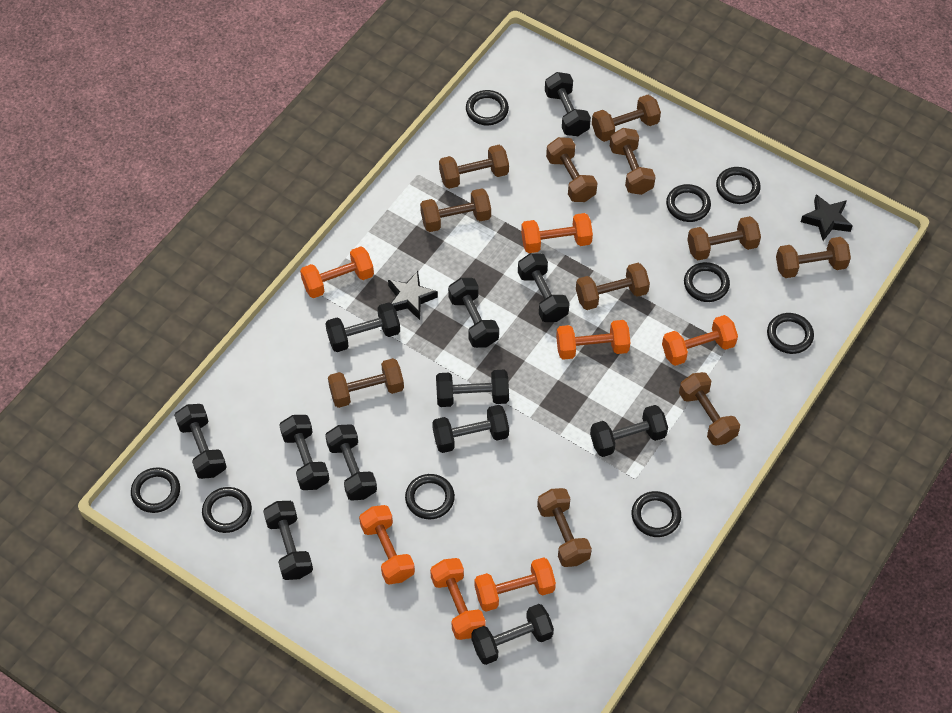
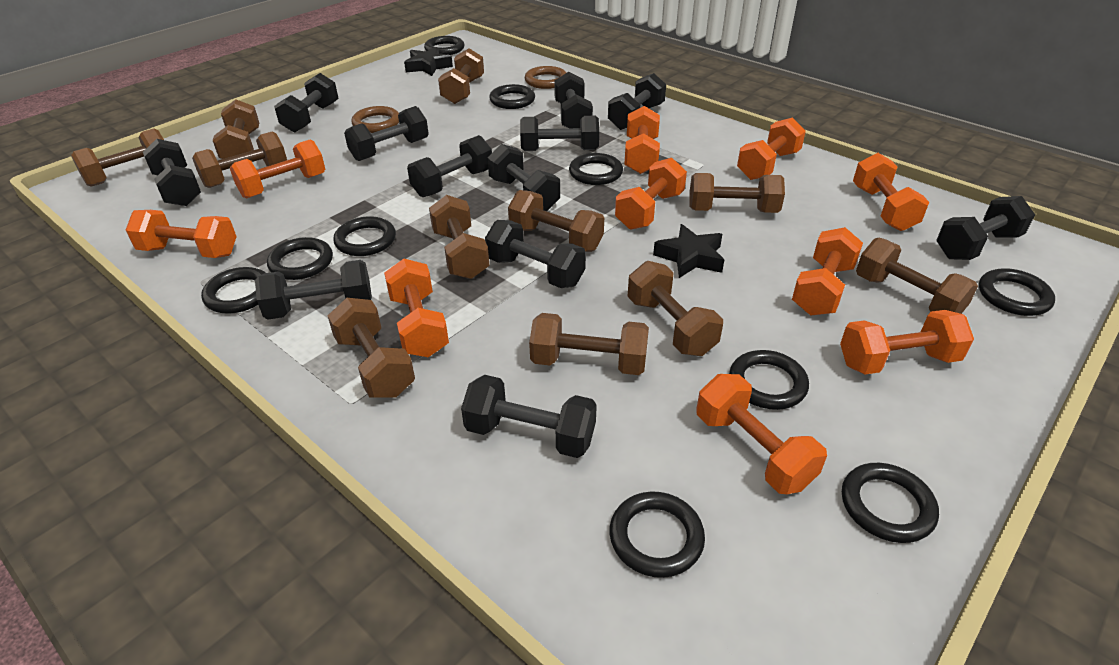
black ring: [131,468,180,513] [202,487,252,533] [405,474,455,519] [466,90,509,125] [632,491,681,537] [666,184,711,222] [684,262,730,302] [716,167,761,204] [767,313,814,354] = 9 -> [201,267,266,314] [267,237,333,280] [333,216,396,256] [424,36,464,55] [489,84,535,109] [569,153,623,185] [609,491,705,578] [729,350,809,410] [842,463,939,543] [979,268,1055,316] = 10
brown ring: none = 0 -> [351,106,399,133] [525,66,567,89] = 2
orange dumbbell: [300,246,374,298] [359,505,415,584] [430,558,485,640] [474,557,556,611] [521,213,593,253] [556,320,630,360] [662,315,738,366] = 7 -> [126,210,237,258] [230,140,325,198] [384,259,449,357] [615,158,687,230] [624,106,660,174] [696,374,827,494] [737,117,806,180] [792,227,863,316] [840,310,974,374] [853,153,929,231] = 10

